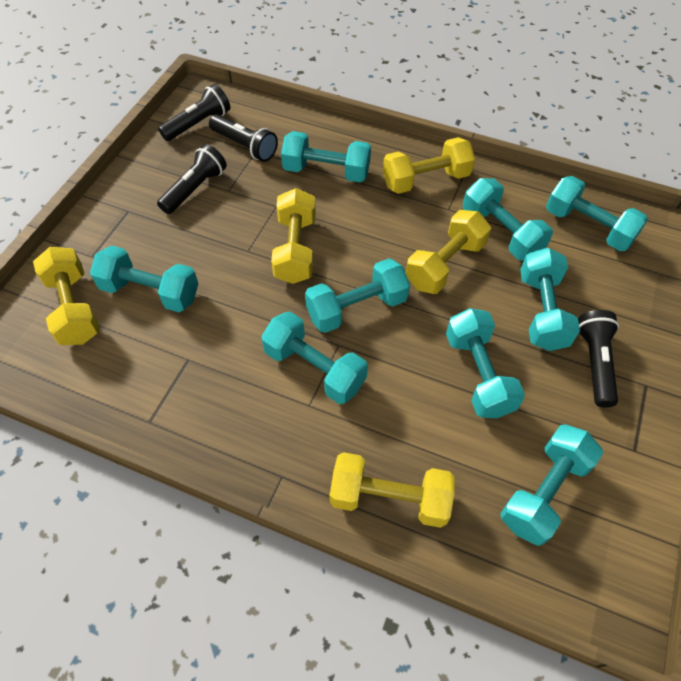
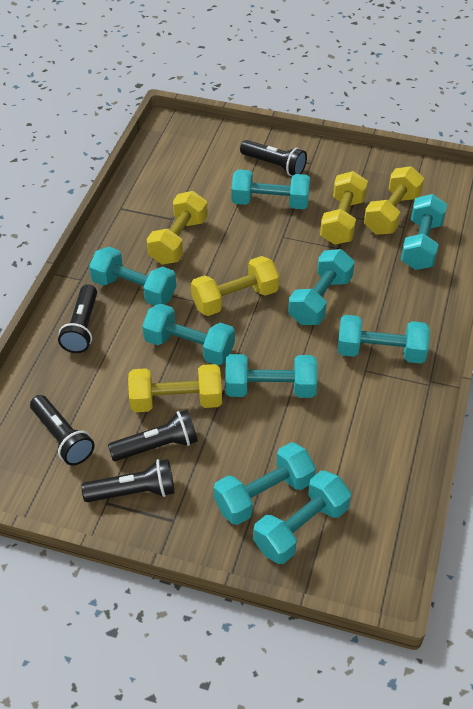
black flashlight: [157,144,227,214] [158,84,230,141] [209,114,278,162] [578,310,619,408] = 4 -> [30,395,95,466] [58,284,97,353] [81,459,174,502] [108,410,198,461] [240,140,307,176] = 5

